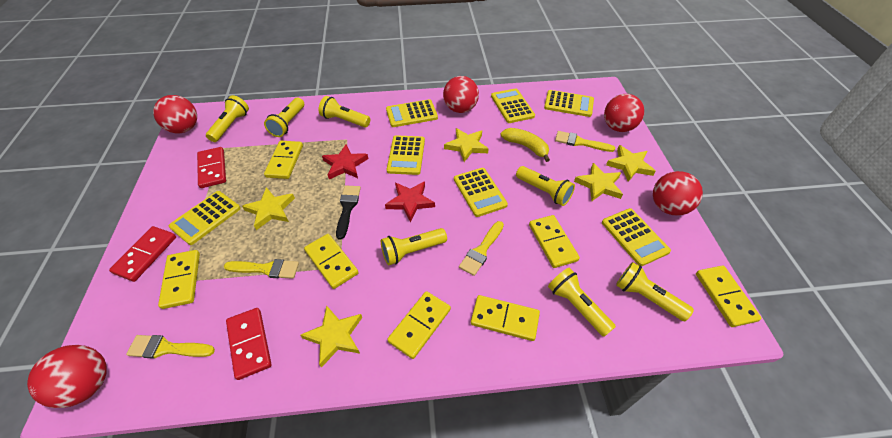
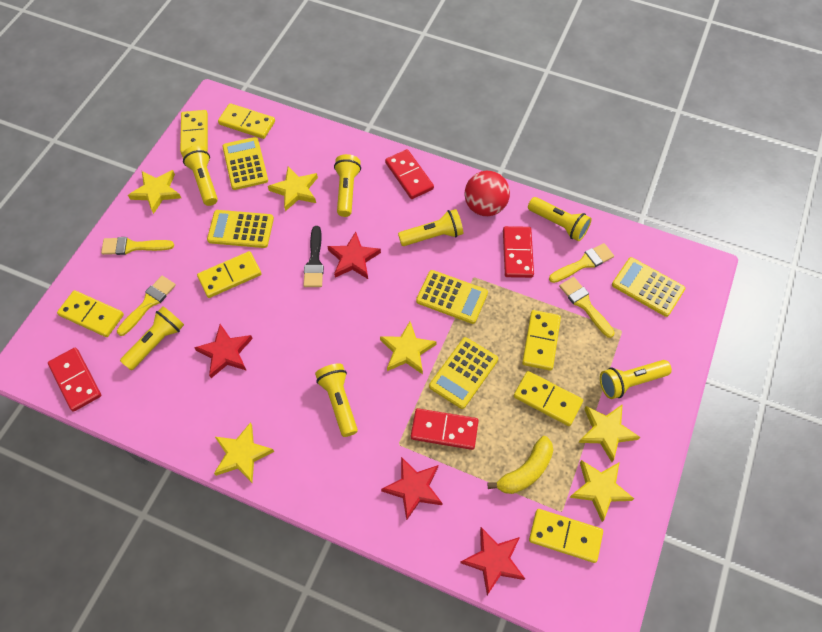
red ball: [27,345,107,408] [153,95,197,133] [443,76,479,113] [604,94,644,132] [653,171,703,216] = 5 -> [465,171,510,216] = 1
red domino: [109,226,176,282] [197,147,226,188] [226,308,272,380] = 3 -> [48,348,101,412] [385,149,434,199] [411,408,479,450] [503,226,534,278] = 4
red star: [322,144,368,179] [385,181,435,222] = 2 -> [194,324,253,378] [327,232,381,279] [381,457,442,521] [460,527,525,595] = 4
yellow calculator: [169,191,241,245] [386,99,438,127] [387,135,425,175] [454,168,508,217] [491,88,535,123] [544,90,594,117] [602,208,671,266] = 7 -> [207,210,274,248] [222,137,268,190] [416,270,488,324] [429,337,498,409] [612,257,685,317] = 5
yellow star: [242,187,295,230] [301,305,362,368] [444,128,488,162] [574,163,623,201] [606,145,656,182] = 5 -> [128,170,181,214] [214,422,274,483] [268,166,318,211] [380,322,437,374] [569,460,634,522] [578,404,640,462] = 6

